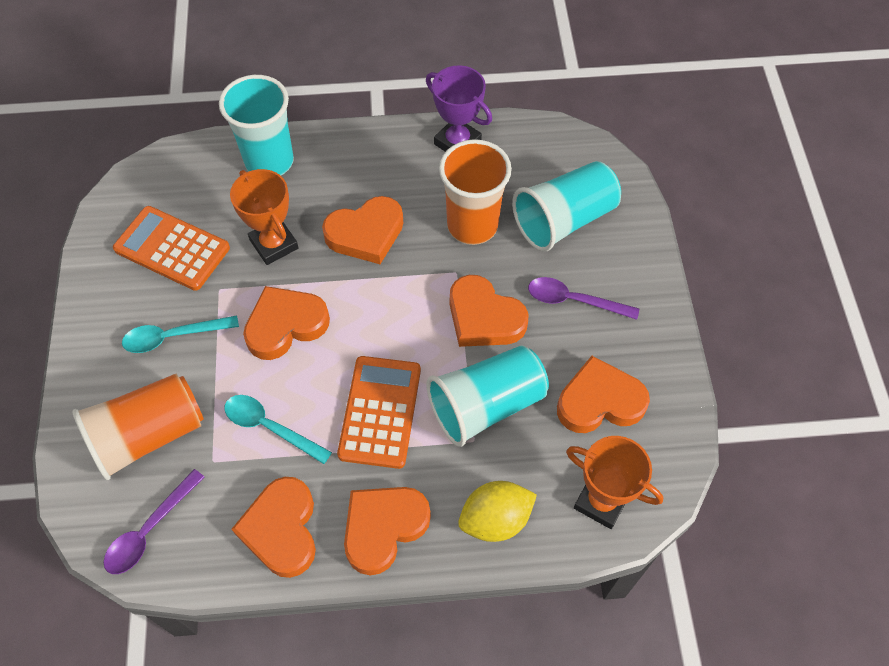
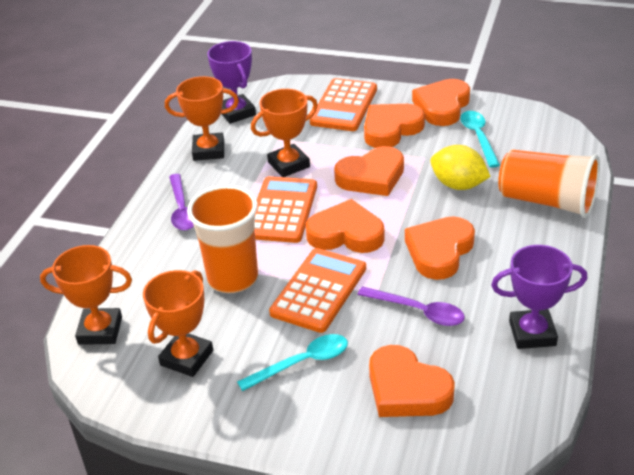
orange calculator: [113,206,230,291] [337,356,421,469] = 2 -> [255,176,317,243] [269,248,366,333] [310,78,377,131] = 3
orange trophy: [230,169,299,265] [566,436,663,529] = 2 -> [40,245,132,345] [143,270,213,377] [165,76,239,161] [251,89,318,177] = 4
purple trophy: [426,65,492,152] = 1 -> [207,41,256,124] [491,245,587,349] = 2
turquoise cup: [219,75,294,175] [426,345,549,447] [512,161,621,252] = 3 -> none = 0

